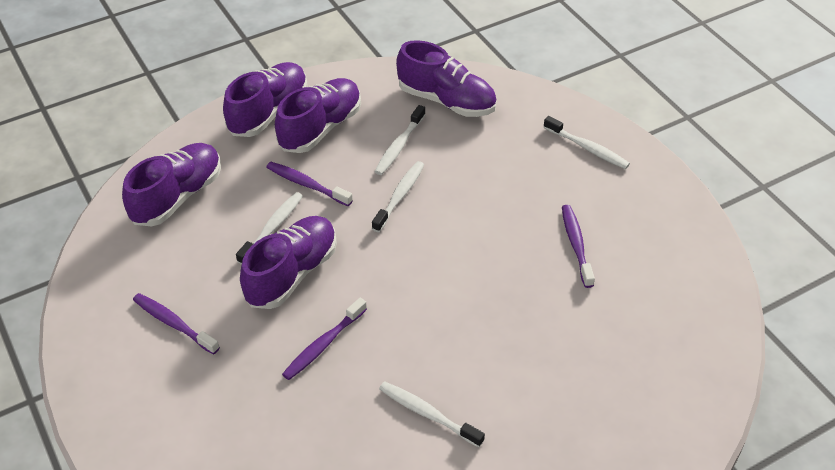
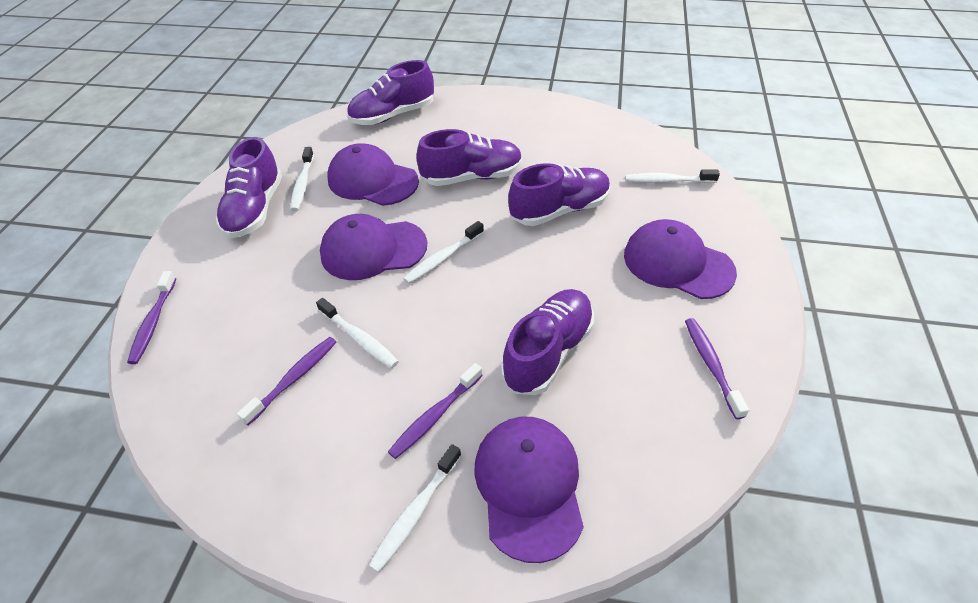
purple cap: none = 0 -> [320,214,427,280] [327,143,419,206] [474,417,584,563] [624,219,737,299] = 4

